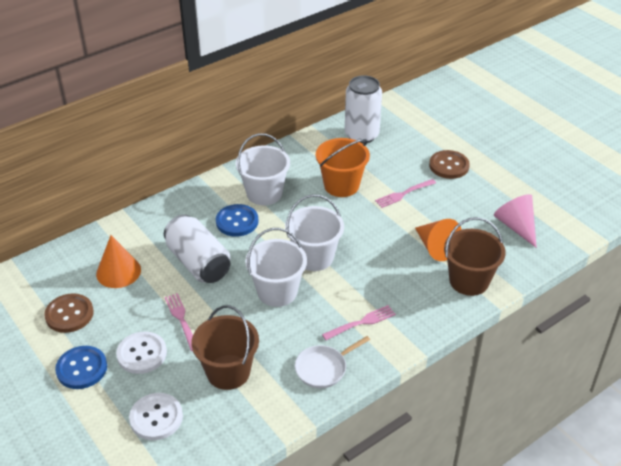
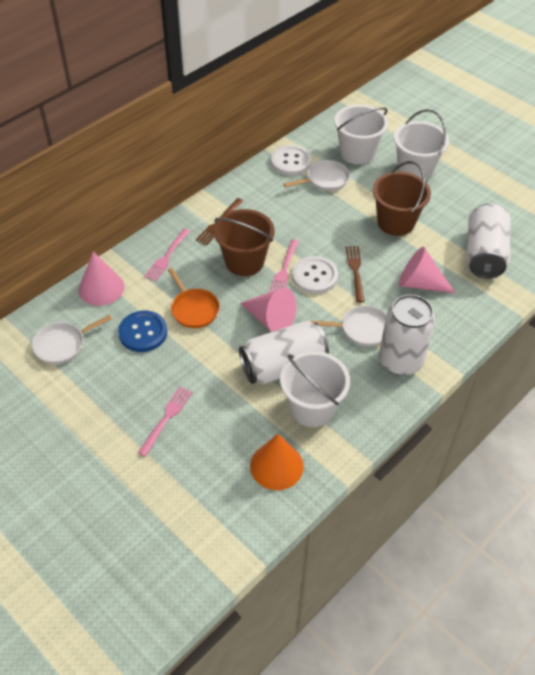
blue button: [55,346,107,389] [216,204,258,237] = 2 -> [118,311,167,352] = 1
brown button: [44,293,94,333] [429,150,470,179] = 2 -> none = 0
brown fork: none = 0 -> [196,198,243,245] [346,246,365,302] = 2
orange bucket: [316,138,370,197] = 1 -> none = 0
orange cone: [96,235,141,288] [415,219,462,261] = 2 -> [250,434,304,490] = 1
orange pan: none = 0 -> [168,268,220,328] = 1
pink cone: [494,194,537,248] = 1 -> [78,252,125,306] [240,287,296,332] [398,247,455,293] = 3
white can: [164,214,231,283] [345,75,382,144] = 2 -> [239,320,329,384] [379,294,435,375] [466,203,511,279] = 3
white pan: [295,336,370,388] = 1 -> [32,315,112,364] [284,160,350,191] [310,306,387,346] = 3

